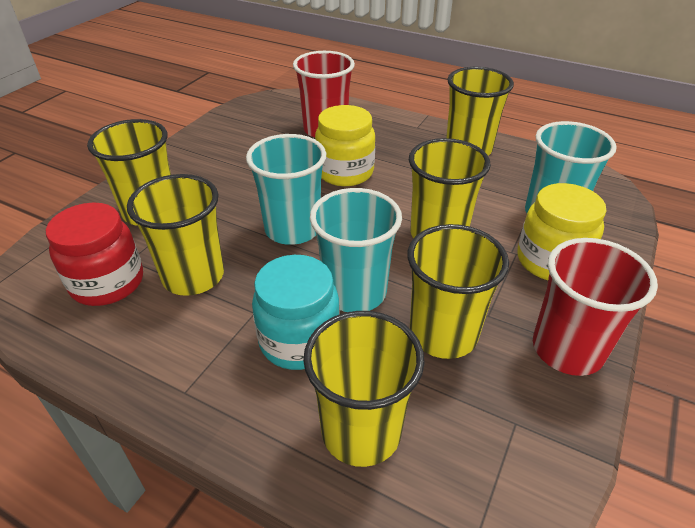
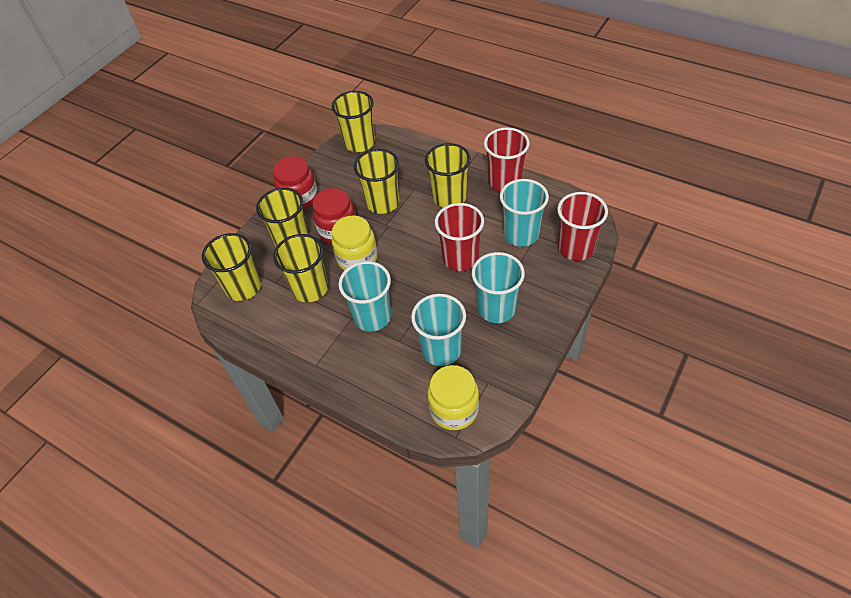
red cup: [293,51,355,138] [533,238,658,376] = 2 -> [435,203,484,271] [484,128,530,192] [557,192,608,261] = 3
red jar: [46,202,143,306] = 1 -> [273,156,318,209] [312,188,356,244] = 2
turquoise cup: [246,134,326,245] [310,188,402,312] [525,121,617,213] = 3 -> [339,261,391,332] [411,294,466,366] [472,252,525,323] [500,179,549,247] = 4
turquoise jar: [252,255,340,370] = 1 -> none = 0

